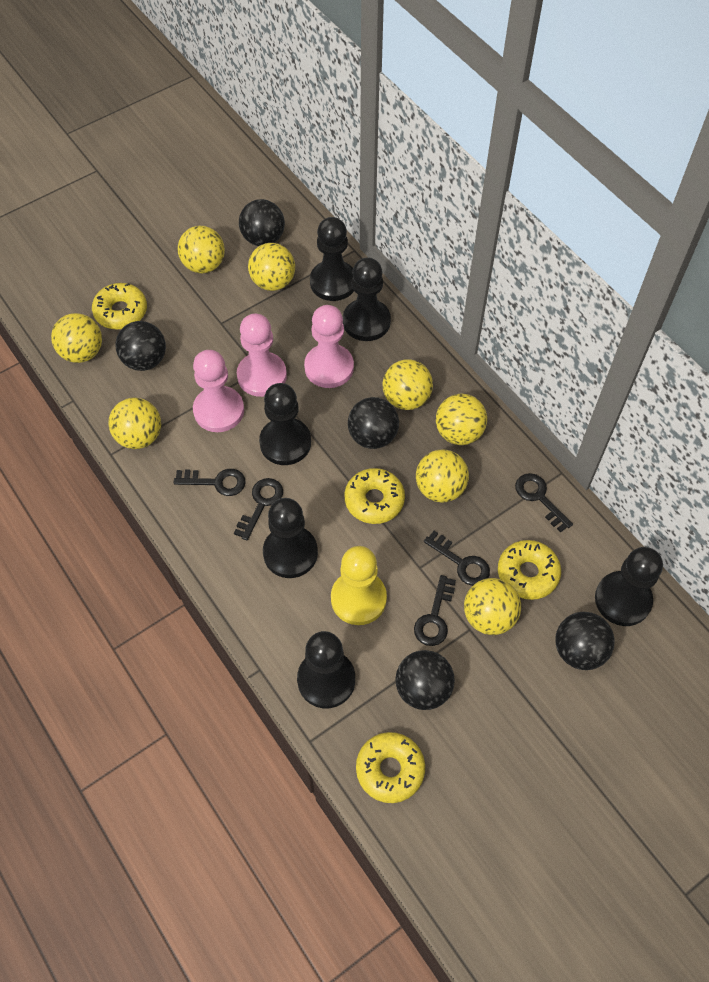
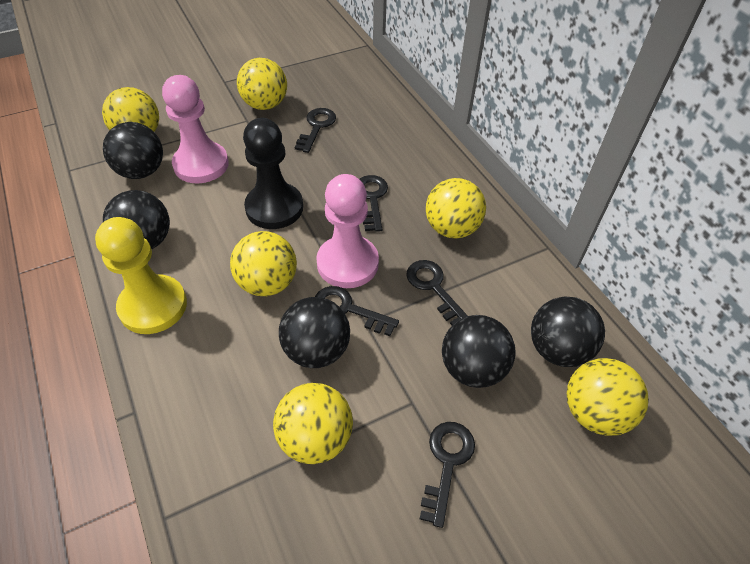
black pawn: [259,383,311,465] [263,498,318,578] [297,631,355,708] [310,217,354,301] [343,257,391,341] [595,547,663,626] = 6 -> [243,118,303,229] = 1
pink pawn: [193,350,244,432] [237,313,287,397] [304,305,354,388] = 3 -> [162,75,229,184] [316,174,379,288] = 2
yellow ball: [51,313,102,363] [109,398,161,449] [178,226,225,273] [248,243,295,291] [383,359,433,410] [416,450,469,503] [436,394,487,445] [464,578,521,635] = 8 -> [102,87,159,132] [230,231,297,296] [237,58,287,110] [273,383,353,464] [426,178,486,238] [567,358,649,436] = 6
yellow donut: [92,283,147,330] [344,468,405,524] [356,732,425,803] [498,540,561,600] = 4 -> none = 0

